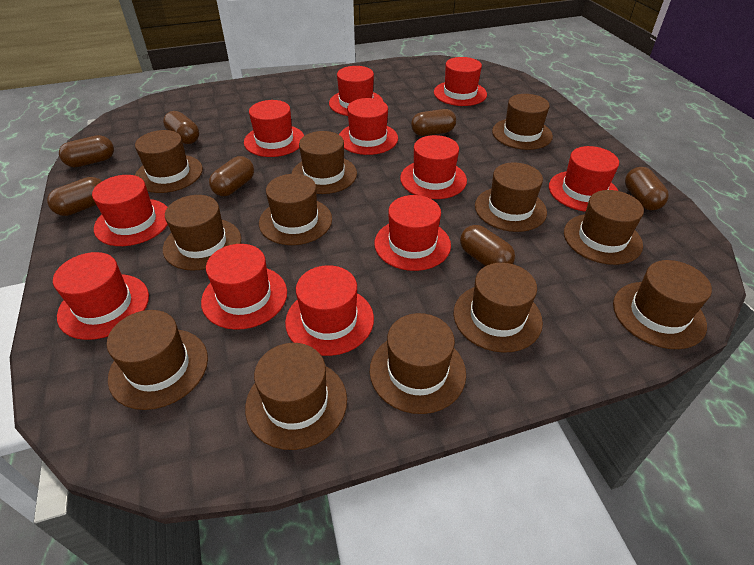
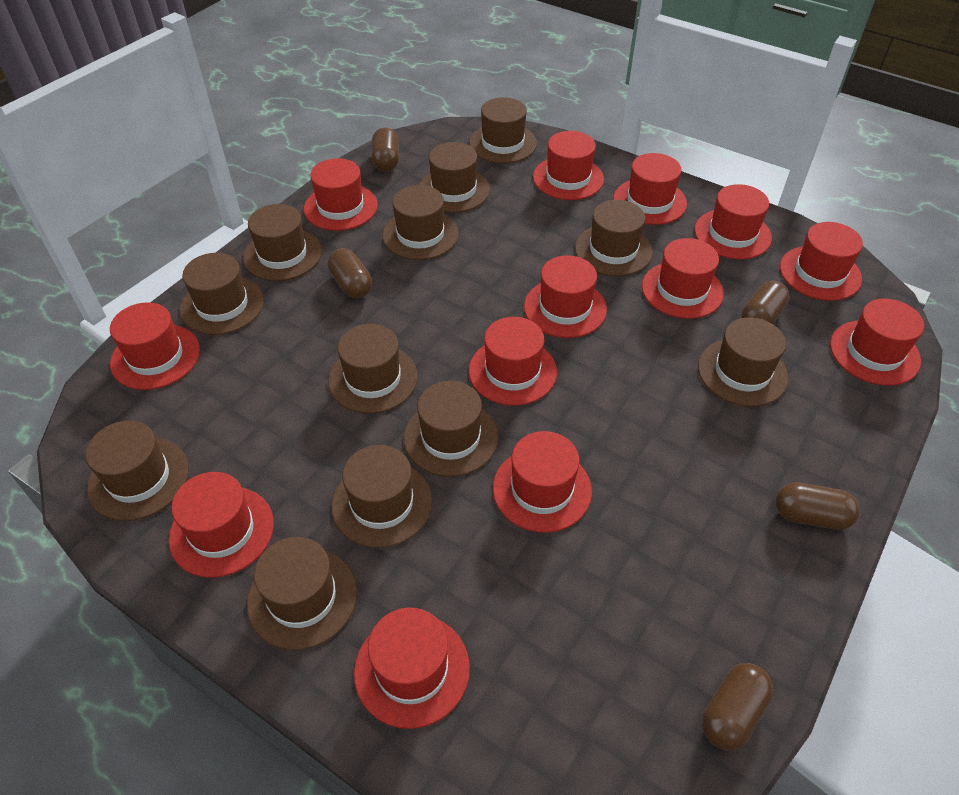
brown capsule: [47,177,102,216] [59,135,114,167] [163,111,199,144] [209,156,254,196] [411,109,456,136] [460,225,515,266] [625,167,669,211] = 7 -> [328,248,372,299] [372,127,399,172] [702,663,773,751] [741,281,790,324] [775,482,860,530] = 5
red hat: [53,252,149,340] [92,175,168,246] [201,244,287,330] [244,100,304,157] [285,265,374,356] [329,66,383,116] [339,98,398,155] [374,195,451,271] [400,135,467,199] [434,57,487,106] [549,146,619,212] = 11 -> [110,302,200,390] [169,472,274,578] [304,158,378,231] [354,608,470,729] [469,317,557,406] [493,431,592,533] [524,255,607,338] [533,131,604,200] [613,153,687,225] [642,238,724,319] [694,184,772,259] [780,222,863,301] [830,299,924,386] = 13

